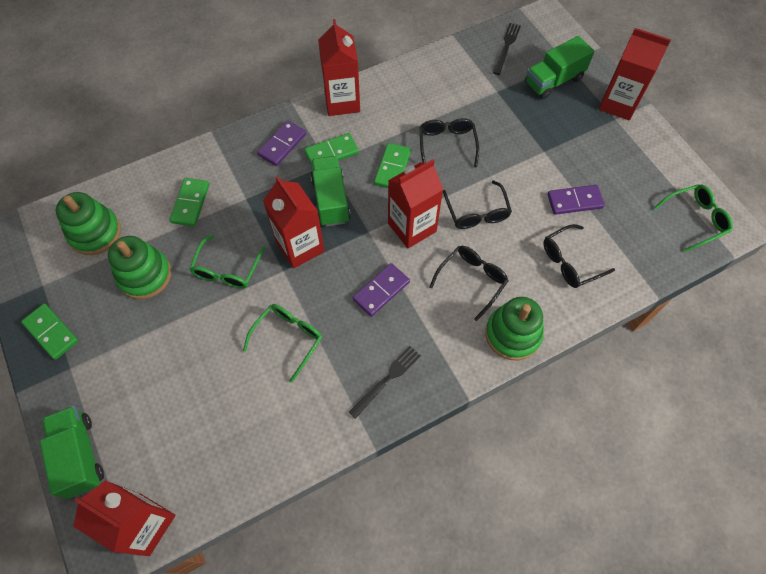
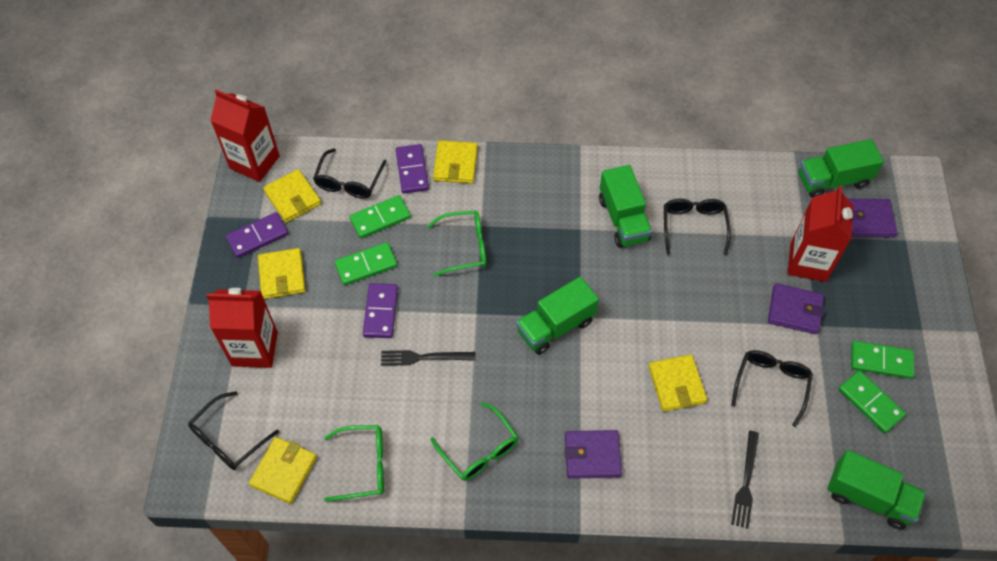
green stacking toy: [56,192,121,255] [108,236,171,299] [485,297,544,361] = 3 -> none = 0
green truck: [40,406,104,499] [310,156,351,227] [525,36,594,99] = 3 -> [516,277,599,355] [599,165,652,247] [799,139,884,198] [827,450,926,530] = 4
purple wallet: none = 0 -> [565,430,622,479] [768,283,824,334] [848,199,897,237] = 3
red carton: [73,480,175,556] [263,176,325,269] [318,19,360,116] [388,159,444,249] [599,28,671,120] = 5 -> [207,288,278,368] [210,89,280,182] [788,186,854,282] = 3
yellow wallet: none = 0 -> [249,437,317,504] [258,248,306,299] [263,169,321,223] [433,140,478,183] [649,354,707,411] = 5

